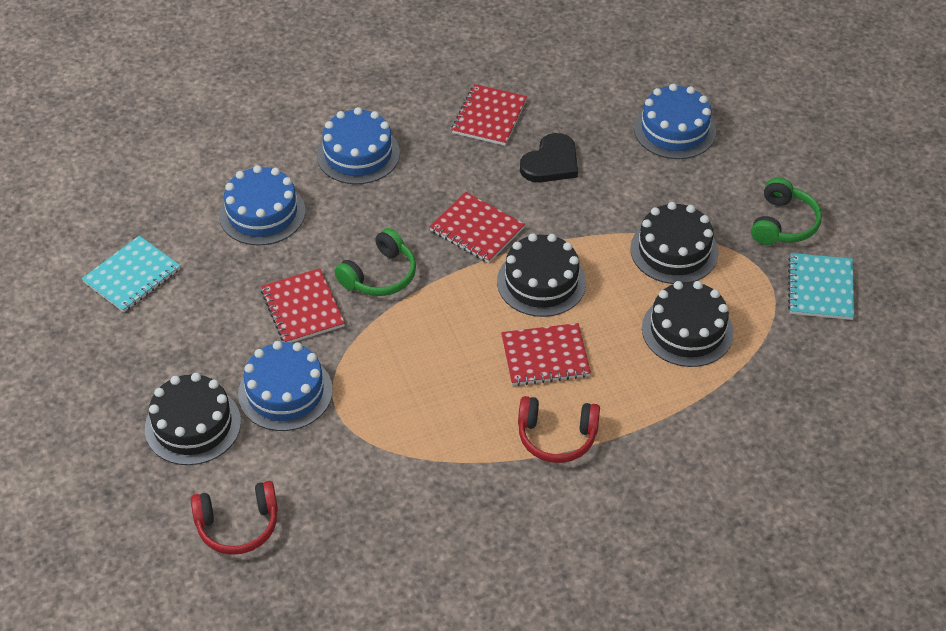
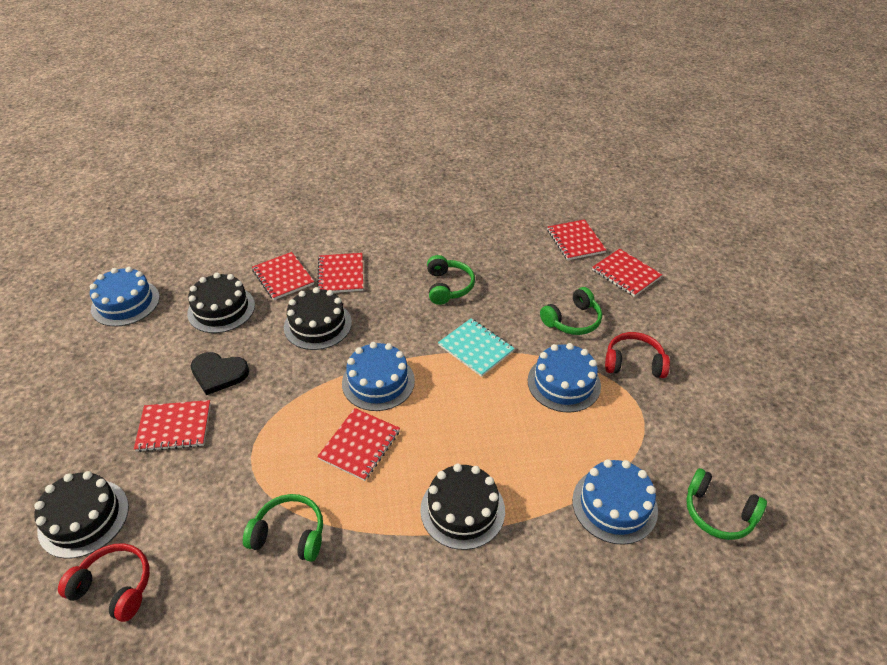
green headphones: [335,228,416,296] [751,177,822,245] = 2 -> [243,494,323,562] [427,255,475,305] [540,287,602,335] [686,468,767,540] = 4
red notebook: [261,268,345,343] [430,192,525,263] [452,84,527,146] [501,323,591,386] = 4 -> [134,400,211,452] [252,252,314,300] [317,253,363,293] [317,408,400,481] [547,219,606,260] [592,249,662,297] = 6
turquoise notebook: [82,236,181,312] [788,253,854,320] = 2 -> [438,318,515,377] = 1

